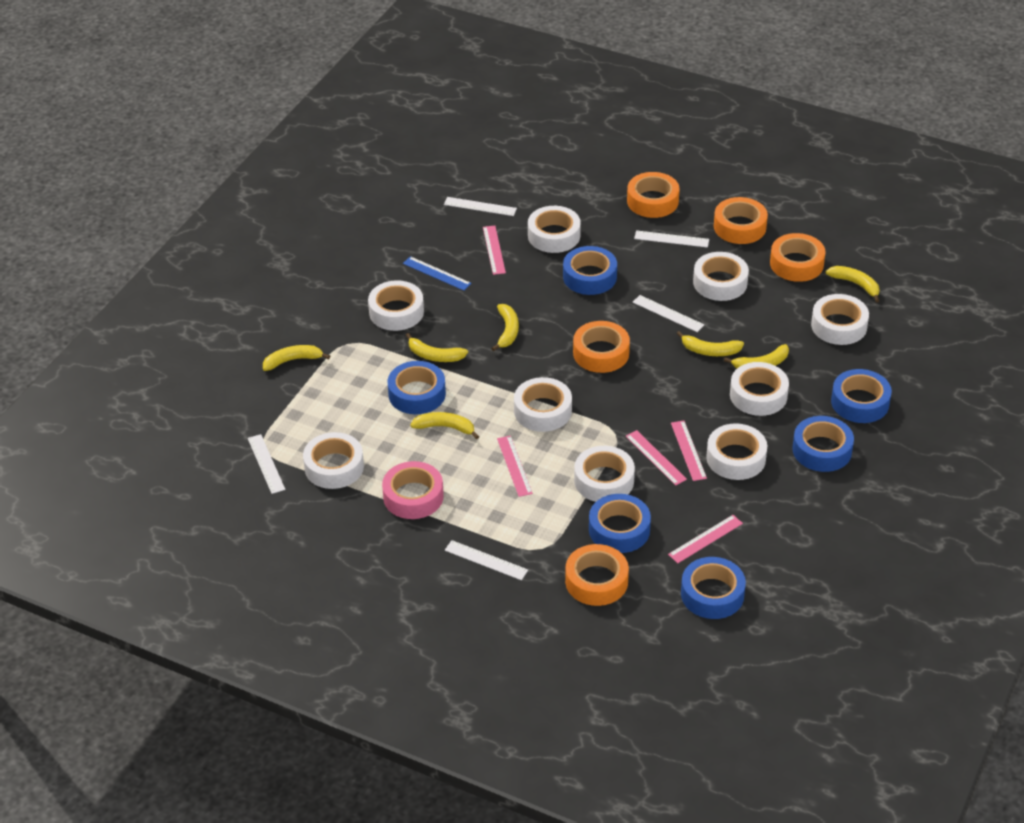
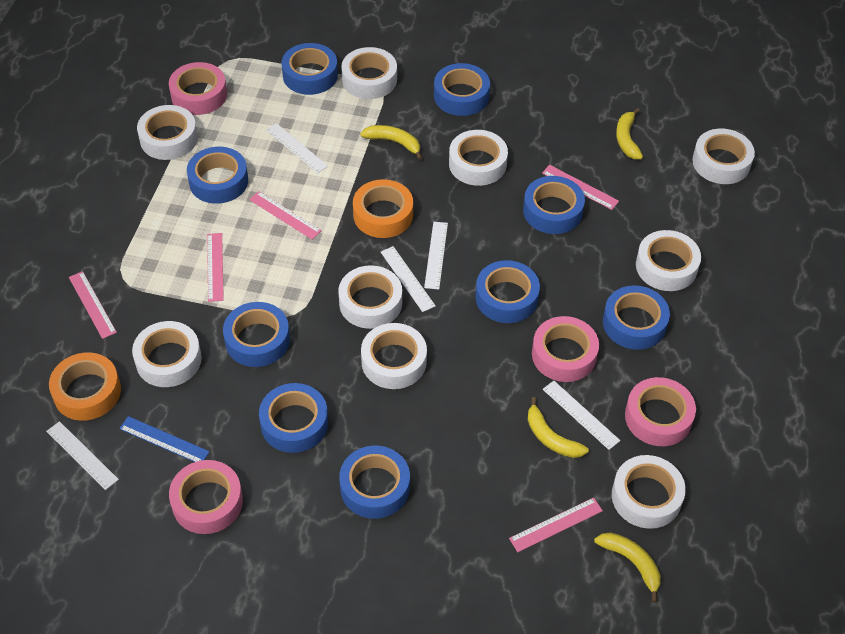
blue tape: [388,361,446,414] [563,246,617,295] [589,494,651,553] [681,557,746,619] [792,416,854,472] [831,369,892,423] = 6 -> [187,147,248,204] [223,302,290,367] [259,383,328,453] [281,43,338,95] [339,446,410,519] [434,63,490,116] [475,260,540,323] [523,176,585,234] [603,285,670,350] = 9
orange tape: [565,544,629,606] [573,321,630,373] [627,172,680,218] [714,197,768,244] [770,233,826,282] = 5 -> [49,352,121,421] [353,179,413,238] = 2
pink tape: [382,461,444,519] = 1 -> [169,62,227,115] [169,460,243,534] [532,316,599,382] [625,377,696,446] = 4
yellow banana: [263,345,330,371] [406,333,468,362] [410,412,479,439] [491,304,519,351] [677,331,744,356] [724,344,789,368] [825,266,880,302] = 7 -> [360,125,423,160] [528,397,589,458] [594,533,661,603] [616,108,643,159] = 4

